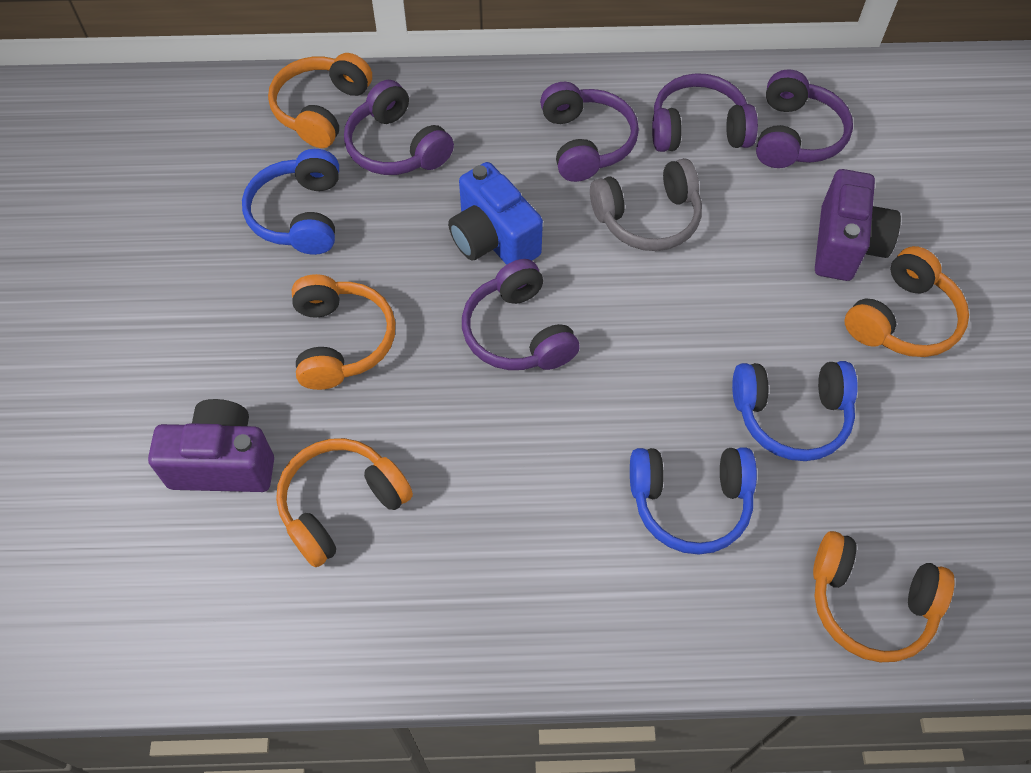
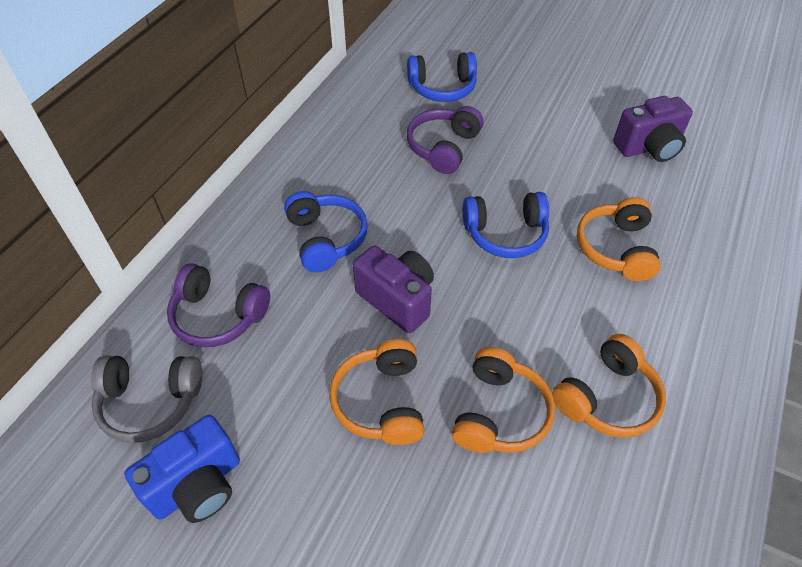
orange headphones: [268,53,372,148] [276,438,413,567] [292,274,395,390] [813,531,954,662] [844,246,969,357] = 5 -> [329,339,424,445] [452,347,555,453] [552,334,666,438] [577,197,661,281] = 4
purple headphones: [344,80,454,175] [462,259,580,370] [540,82,639,182] [652,73,758,152] [756,69,853,168] = 5 -> [167,263,270,347] [407,106,483,174] = 2

